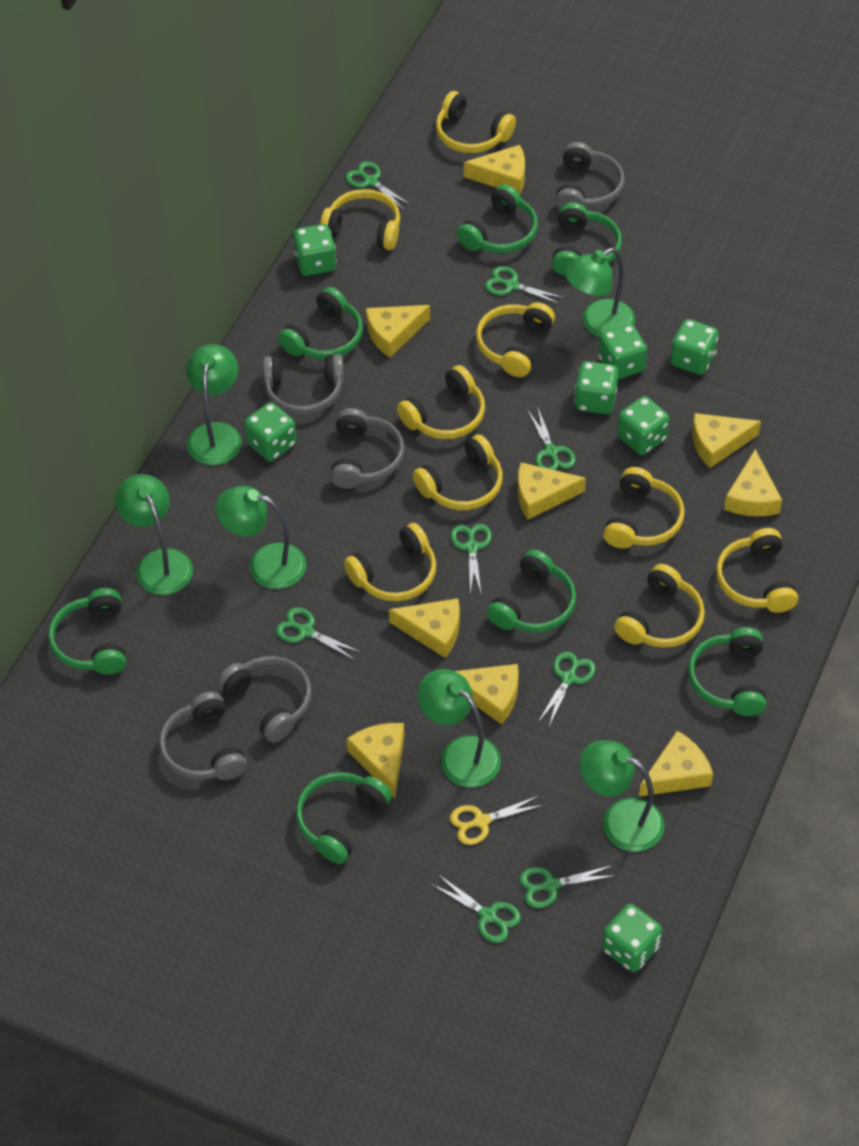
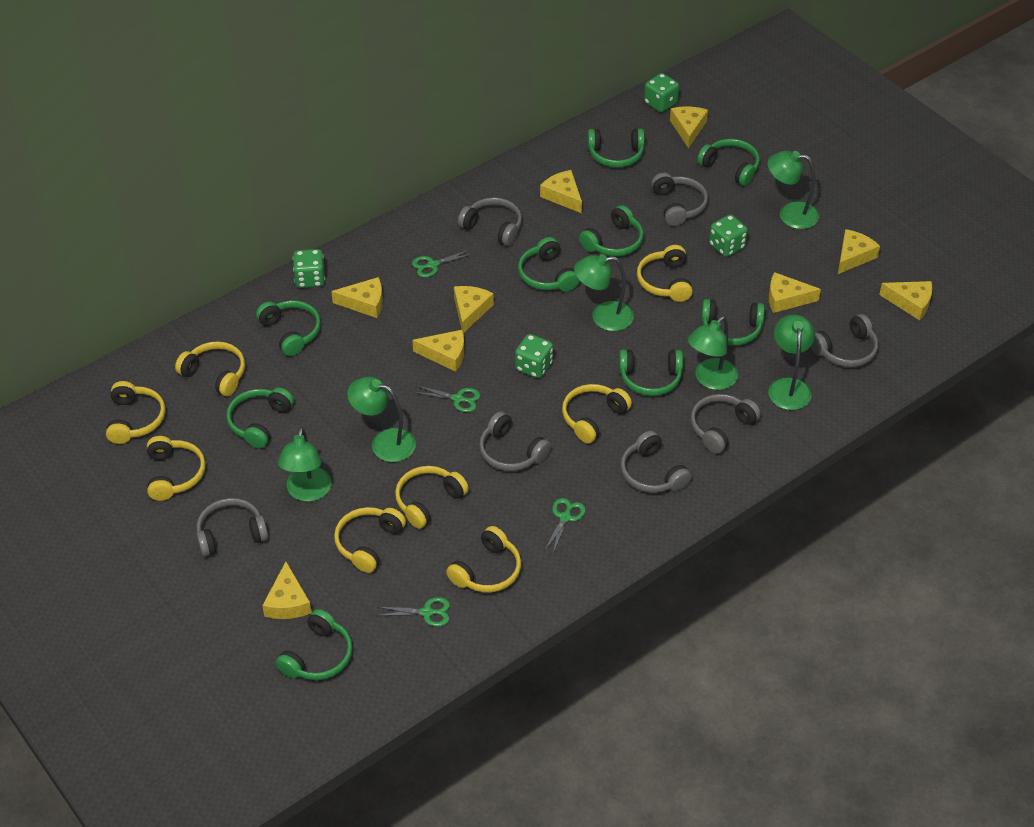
green dice: [244,402,297,461] [293,224,337,276] [574,361,619,414] [599,324,647,379] [602,904,662,972] [617,396,669,455] [670,319,718,375] = 7 -> [293,249,325,288] [515,334,553,378] [644,73,679,112] [709,214,748,257] = 4
green headphones: [48,588,126,675] [278,287,363,359] [296,772,392,864] [457,184,538,253] [486,549,576,633] [552,202,622,276] [688,628,766,716] = 7 -> [226,388,294,449] [256,300,321,356] [276,609,353,680] [518,237,580,292] [579,205,644,256] [587,128,645,168] [619,349,683,396] [697,139,760,186] [701,299,765,346] = 9
green scissors: [276,607,360,660] [345,162,412,210] [431,875,521,943] [450,524,492,593] [485,266,565,305] [519,865,616,908] [527,408,576,471] [538,651,596,726] = 8 -> [376,597,450,627] [412,250,473,278] [413,385,480,412] [544,498,585,553] = 4
grey headphones: [159,692,247,780] [217,656,312,743] [263,354,344,415] [330,408,405,489] [555,142,625,210] = 5 -> [196,498,268,557] [458,197,522,246] [479,411,551,471] [620,431,692,493] [651,173,708,226] [691,394,761,454] [811,314,878,367] = 7
yellow headphones: [320,189,400,250] [344,523,436,601] [397,365,485,439] [412,434,503,510] [436,91,516,153] [476,302,555,377] [603,467,685,549] [614,564,705,648] [716,528,798,613] = 9 -> [106,381,165,444] [147,436,206,501] [175,341,245,396] [334,507,406,573] [395,466,469,529] [446,526,521,592] [562,384,632,443] [637,245,693,302] = 8
yellow scissors: [450,796,543,845] = 1 -> none = 0

